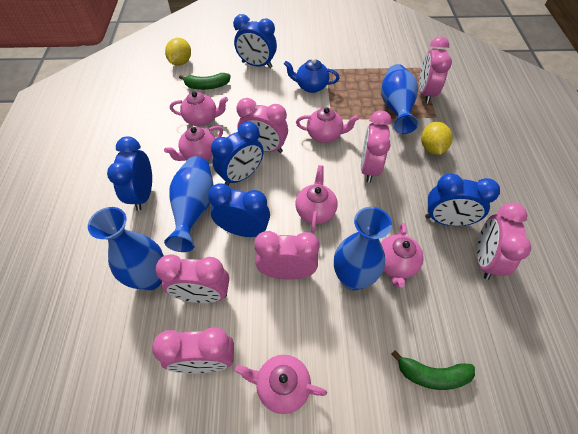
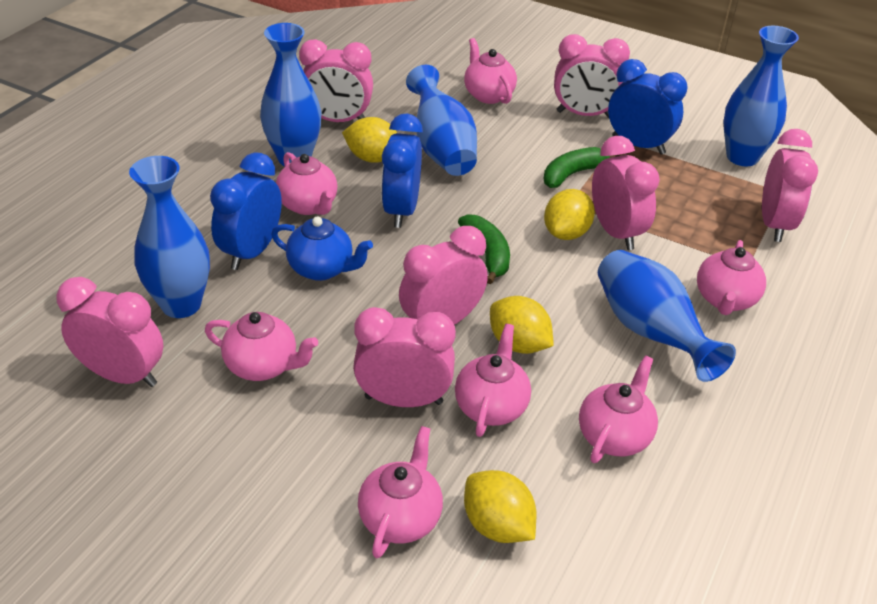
blue clock: [107,137,152,211] [208,183,270,237] [211,122,264,186] [233,14,277,68] [425,173,500,226] = 5 -> [210,152,282,270] [381,113,423,228] [608,59,688,155] = 3
blue vase: [88,207,164,291] [164,156,214,252] [334,207,392,290] [381,64,419,134] = 4 -> [129,156,210,318] [260,23,321,166] [406,65,477,176] [598,250,736,382] [723,26,799,167] = 5
pink teapot: [164,126,223,161] [170,91,228,126] [235,355,327,414] [296,107,359,143] [296,165,338,233] [381,223,424,288] = 6 -> [205,312,318,381] [276,152,338,215] [358,426,443,558] [455,324,531,437] [464,38,517,104] [579,355,658,463] [697,240,766,315] = 7
yellow lemon: [165,38,191,66] [421,122,452,155] = 2 -> [342,117,397,163] [464,470,536,543] [490,296,554,354] [544,189,595,240] = 4

